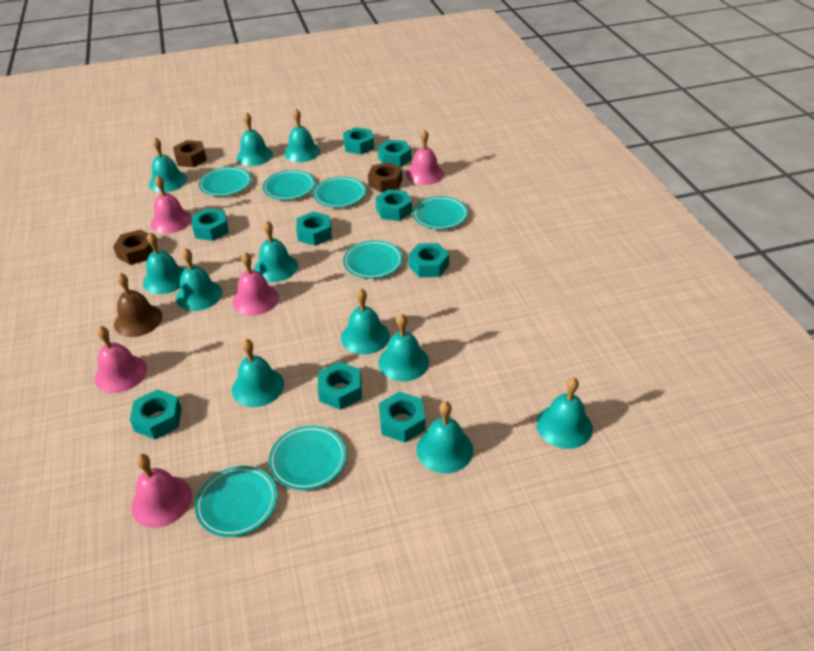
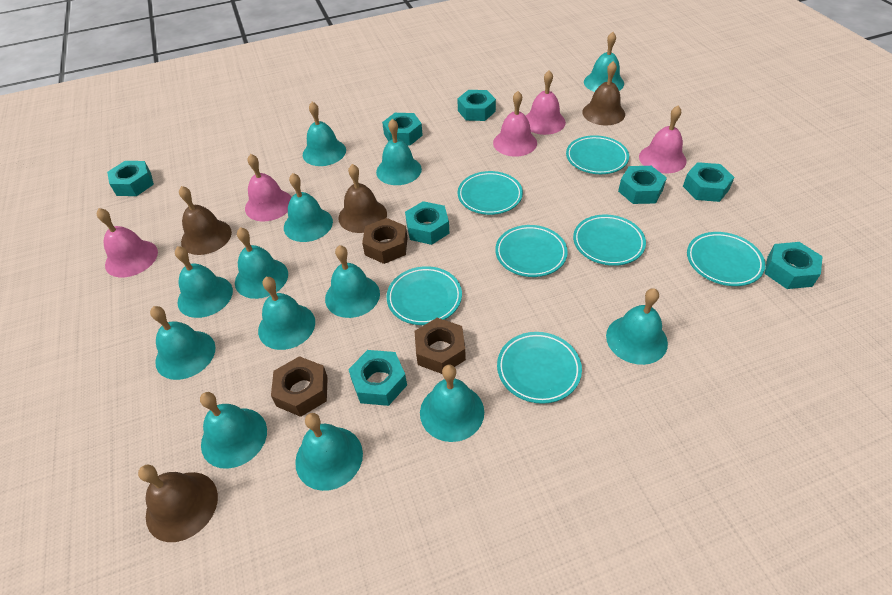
brown bell: [114,273,162,337] = 1 -> [138,464,218,542] [179,186,232,255] [338,164,387,233] [582,61,625,126] = 4
turquoise bell: [143,232,184,294] [149,137,187,192] [176,248,222,311] [232,339,284,407] [237,112,273,166] [254,221,298,282] [284,109,320,162] [341,289,390,355] [378,314,429,381] [416,401,473,474] [537,377,593,449] = 11 -> [150,306,216,380] [175,246,233,318] [200,392,267,469] [235,227,288,299] [258,277,315,350] [284,173,333,242] [295,413,363,491] [303,102,346,166] [325,245,380,318] [376,119,422,185] [420,365,484,442] [584,32,624,92] [606,288,668,365] = 13
turquoise nut: [130,389,182,439] [191,208,229,241] [296,211,332,246] [317,362,362,410] [343,127,374,155] [375,189,412,221] [378,140,411,167] [379,392,426,442] [408,243,449,277] = 9 -> [107,161,154,196] [348,350,407,406] [382,113,423,146] [405,201,450,245] [457,90,496,121] [618,166,667,204] [683,162,735,202] [765,242,823,289] = 8

